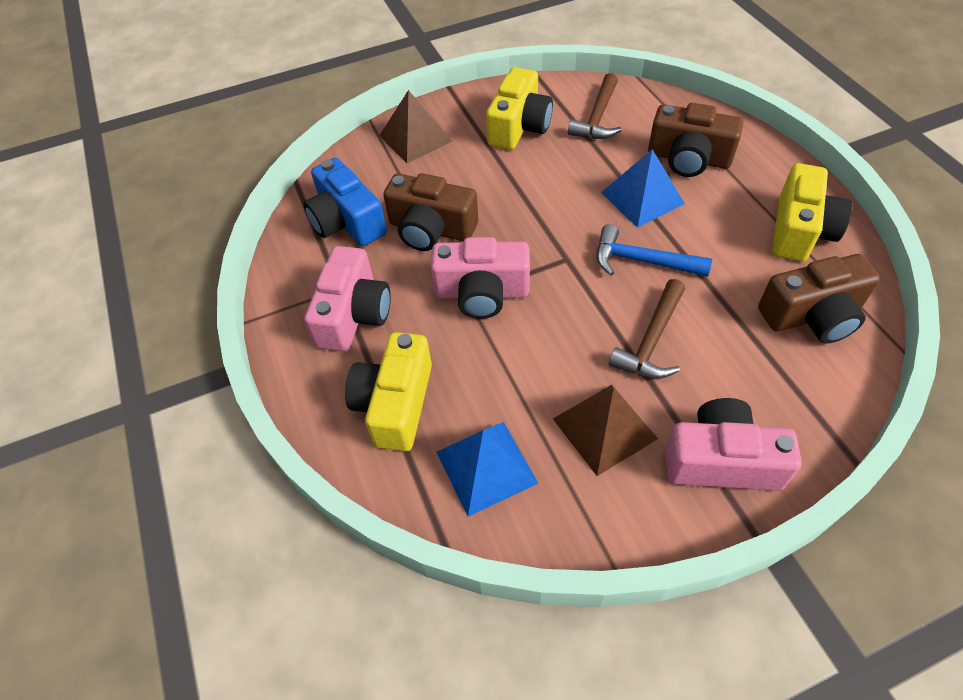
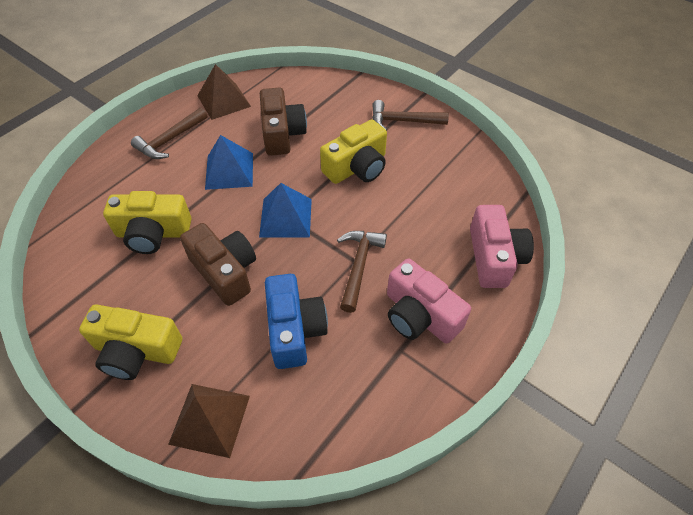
blue hammer: [596,224,712,277] = 1 -> none = 0
brown camera: [383,173,478,251] [648,103,743,177] [758,254,880,343] = 3 -> [180,223,256,306] [260,88,307,156] = 2
brown hammer: [568,73,622,139] [609,279,685,379] = 2 -> [131,108,208,159] [337,231,387,313] [372,100,449,131] = 3
pink camera: [304,246,391,352] [431,237,530,319] [665,398,802,491] = 3 -> [387,259,471,344] [470,205,534,288] = 2

